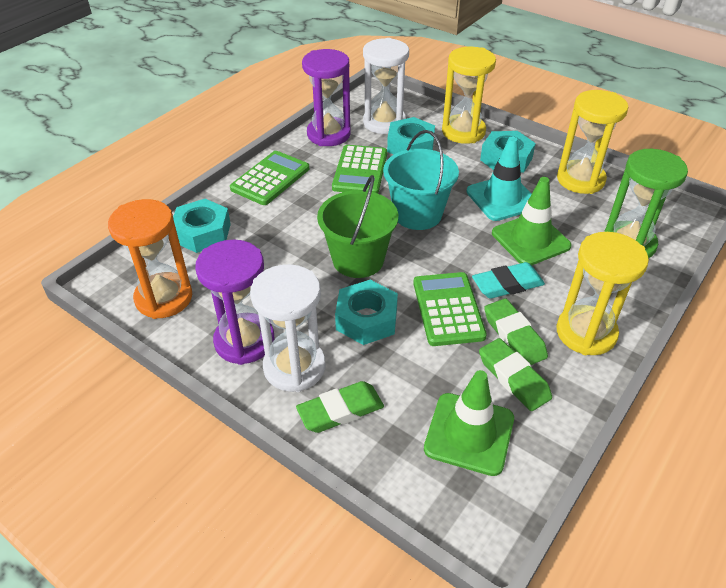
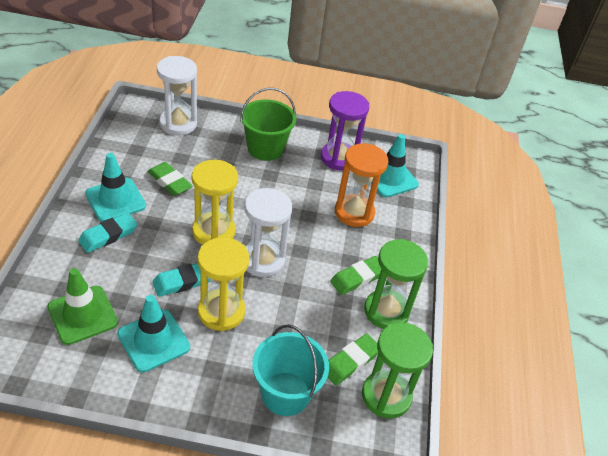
green calculator: [230,151,309,205] [332,145,387,193] [413,272,487,346] = 3 -> none = 0
green hourglass: [604,149,688,258] = 1 -> [362,322,433,419] [364,239,428,329] = 2
green traffic cone: [424,370,514,476] [492,177,572,266] = 2 -> [48,268,118,345] = 1
purple hourglass: [195,240,274,365] [302,49,351,146] = 2 -> [321,91,369,171] = 1
turquoise eraser: [472,262,545,299] = 1 -> [78,213,137,253] [152,263,210,297] = 2
turquoise nut: [173,199,231,253] [335,280,398,345] [387,117,435,155] [480,131,536,173] = 4 -> none = 0
turquoise traffic cone: [466,137,532,221] = 1 -> [85,153,146,222] [117,295,190,372] [371,134,419,198] = 3
yellow hourglass: [442,47,496,144] [556,232,649,355] [557,90,629,194] = 3 -> [192,160,238,245] [197,237,249,331] = 2

